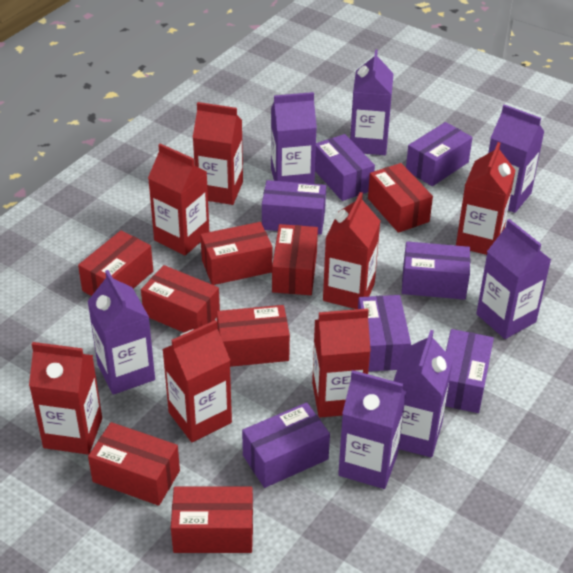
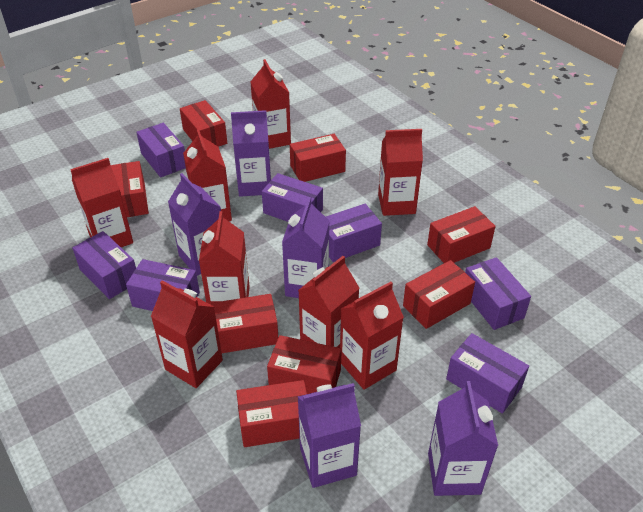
purple carton: [87,270,155,395] [271,92,317,184] [338,370,407,489] [350,49,394,155] [394,330,453,457] [476,219,551,339] [488,104,544,213] = 7 -> [168,173,221,276] [231,110,271,197] [282,197,329,298] [298,383,361,488] [428,381,498,496] = 5
red carton: [29,342,102,454] [148,144,209,255] [162,320,232,442] [193,102,243,205] [312,308,371,417] [323,192,380,309] [456,142,516,255] = 7 -> [70,158,133,247] [151,280,223,388] [183,129,232,221] [199,211,250,304] [250,59,291,149] [298,256,359,348] [340,282,404,390] [378,129,423,216] = 8

